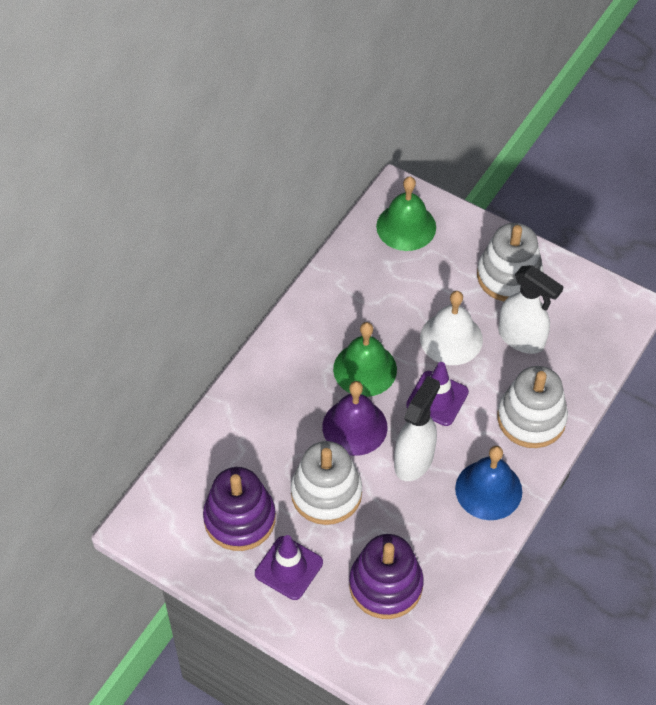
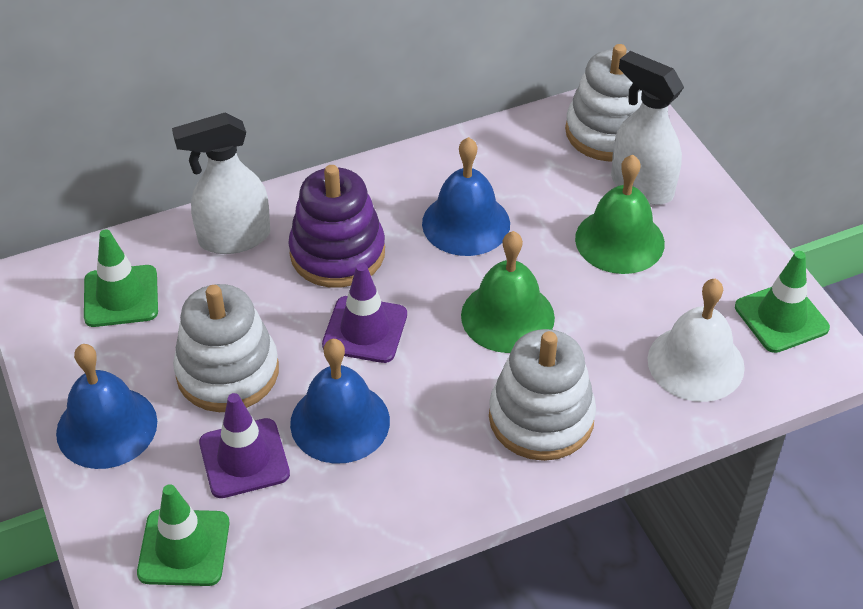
blue bell: [455,446,522,520] = 1 -> [56,344,157,469] [290,339,390,464] [422,137,510,256] = 3
green traffic cone: none = 0 -> [84,229,158,327] [137,484,230,586] [735,251,830,353] = 3
purple bell: [322,381,388,456] = 1 -> none = 0
purple stacking toy: [203,467,276,551] [349,534,424,619] = 2 -> [288,165,385,288] = 1

